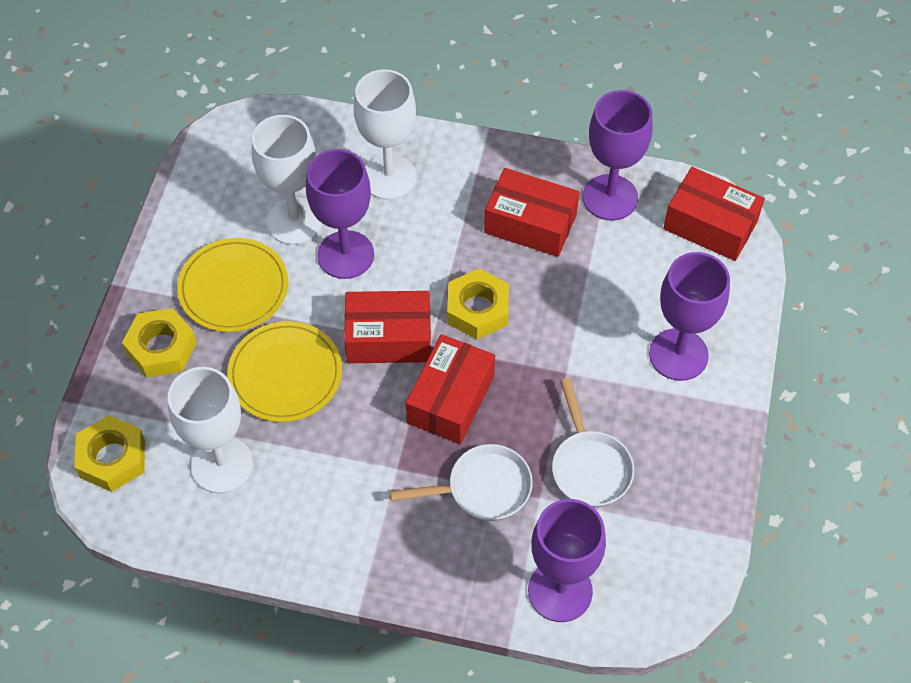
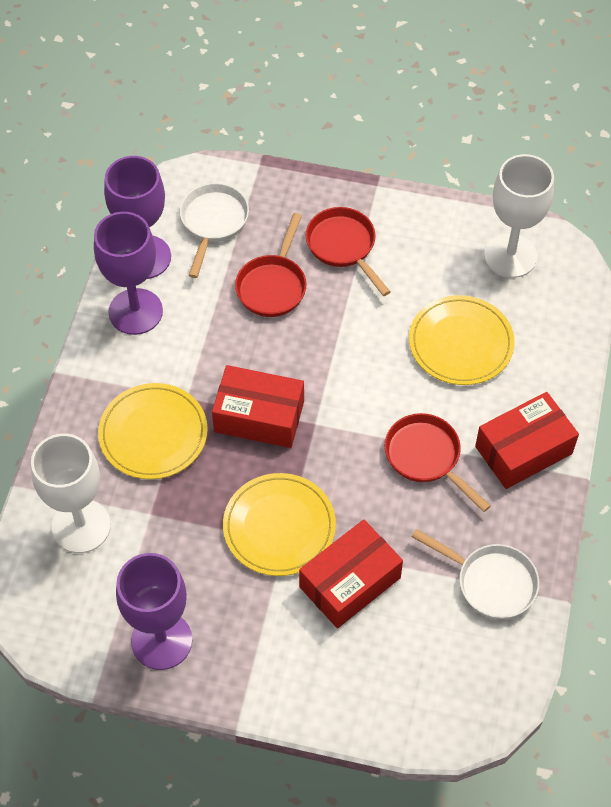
purple goblet: [306,149,374,279] [528,499,606,622] [583,90,653,220] [649,252,730,381] = 4 -> [94,212,163,335] [104,156,171,279] [116,553,192,670] = 3
red box: [344,291,431,363] [406,334,495,444] [484,168,579,257] [663,167,765,261] = 4 -> [212,365,304,448] [299,519,403,629] [475,392,579,489] = 3
red pan: none = 0 -> [235,213,307,317] [305,207,391,296] [384,413,491,512] = 3
white goblet: [168,367,253,493] [252,115,322,245] [354,69,417,200] = 3 -> [31,434,111,553] [484,154,554,278] = 2
yellow nut: [74,415,145,492] [122,308,197,377] [447,268,509,339] = 3 -> none = 0
yellow plate: [177,238,288,332] [227,321,342,422] = 2 -> [98,383,208,479] [223,473,336,576] [409,295,515,385] = 3

